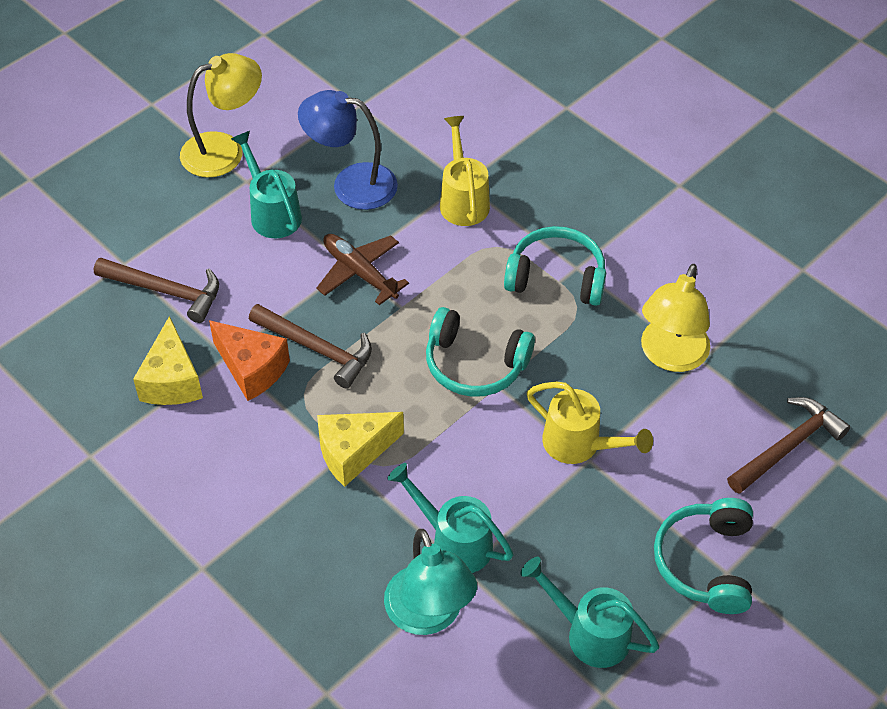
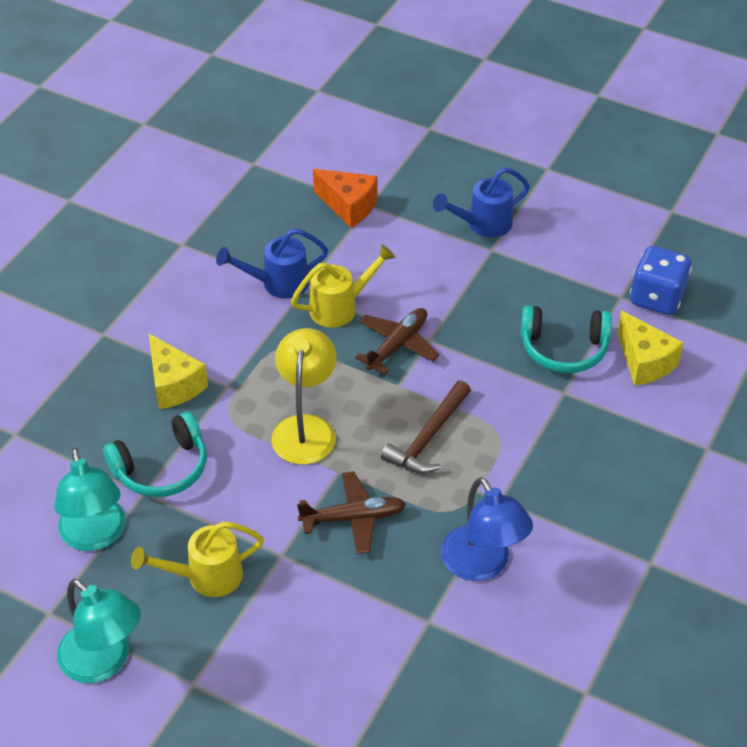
blue dice: none = 0 -> [630,246,692,315] = 1
blue watering can: none = 0 -> [216,228,328,299] [433,167,530,238] = 2
brown hammer: [94,258,219,323] [249,304,372,389] [727,397,850,494] = 3 -> [381,380,471,474] = 1
brown plane: [316,234,409,305] = 1 -> [297,471,406,554] [355,308,439,374] = 2
turquoise headphones: [426,307,535,397] [504,226,606,306] [654,498,753,614] = 3 -> [103,412,207,497] [521,305,612,373] = 2
turquoise lamp: [384,529,477,635] = 1 -> [54,447,126,551] [57,579,141,683] = 2
turquoise watering can: [231,131,302,238] [387,463,514,573] [520,557,659,668] = 3 -> none = 0
yellow lamp: [180,53,262,177] [641,264,710,372] = 2 -> [272,328,336,465] = 1

